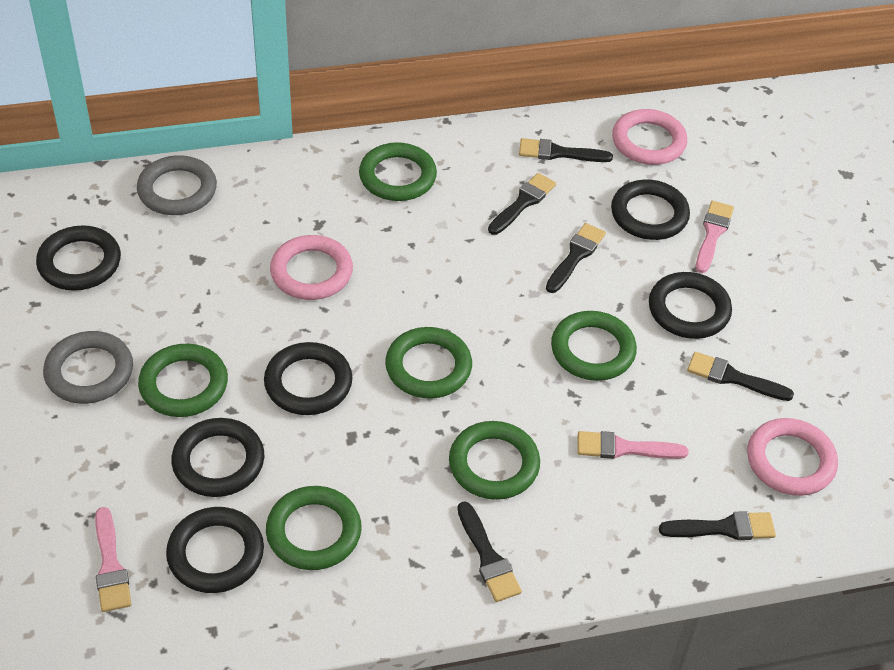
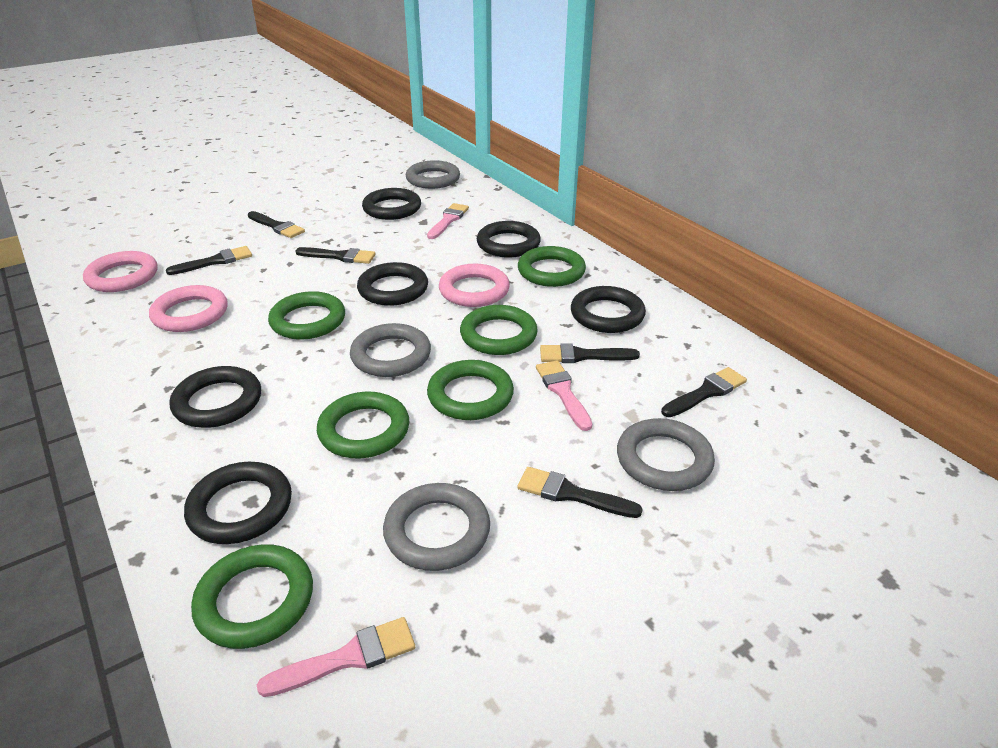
grey ring: [43,331,133,404] [137,155,217,215] = 2 -> [350,323,431,377] [383,483,490,571] [406,160,460,189] [617,418,715,491] = 4

